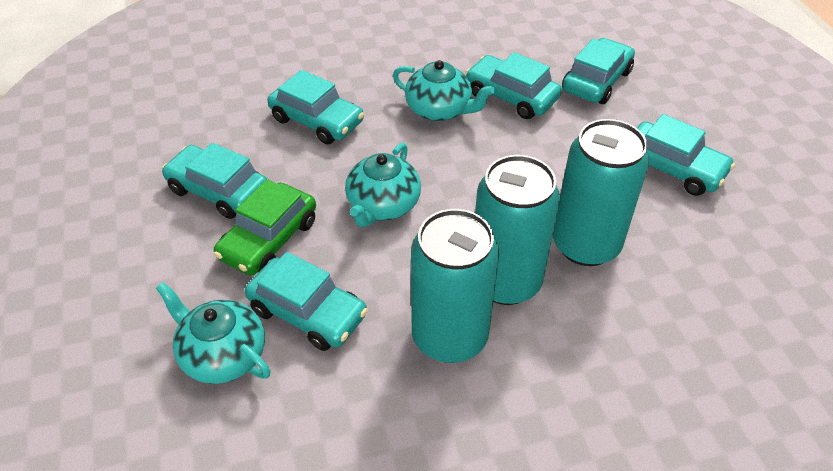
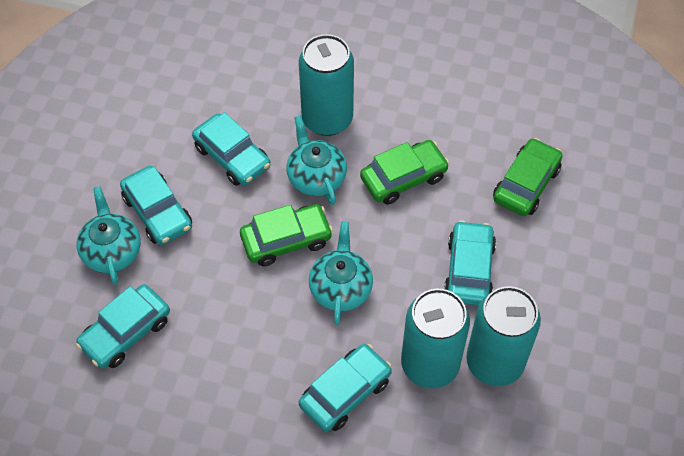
green car: [214,179,316,276] = 1 -> [240,204,333,266] [360,140,449,205] [493,138,563,216] = 3
turquoise car: [162,143,267,219] [245,252,368,351] [268,70,364,145] [465,52,562,119] [562,38,635,104] [637,114,735,196] = 6 -> [76,284,170,369] [120,166,192,245] [192,112,271,186] [299,344,392,432] [444,220,496,306] = 5

